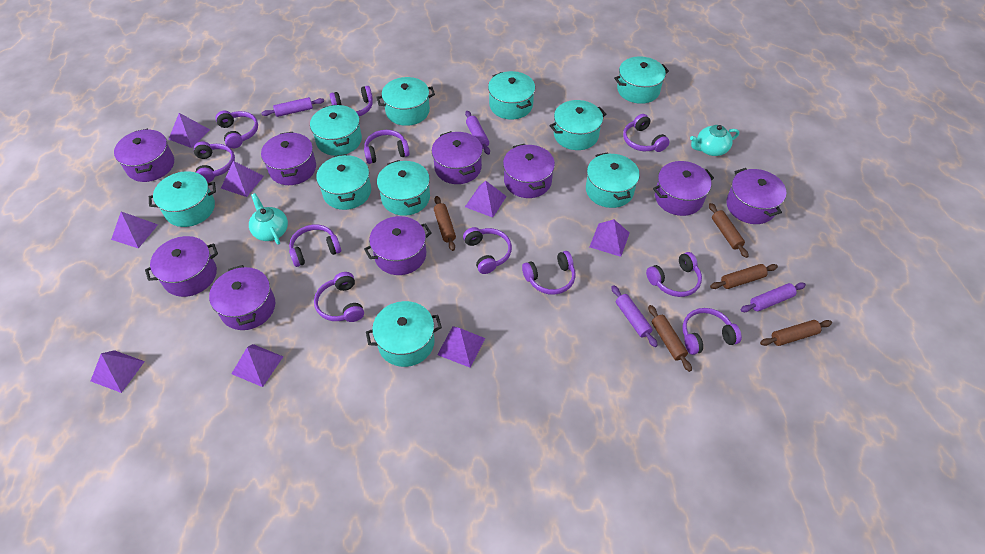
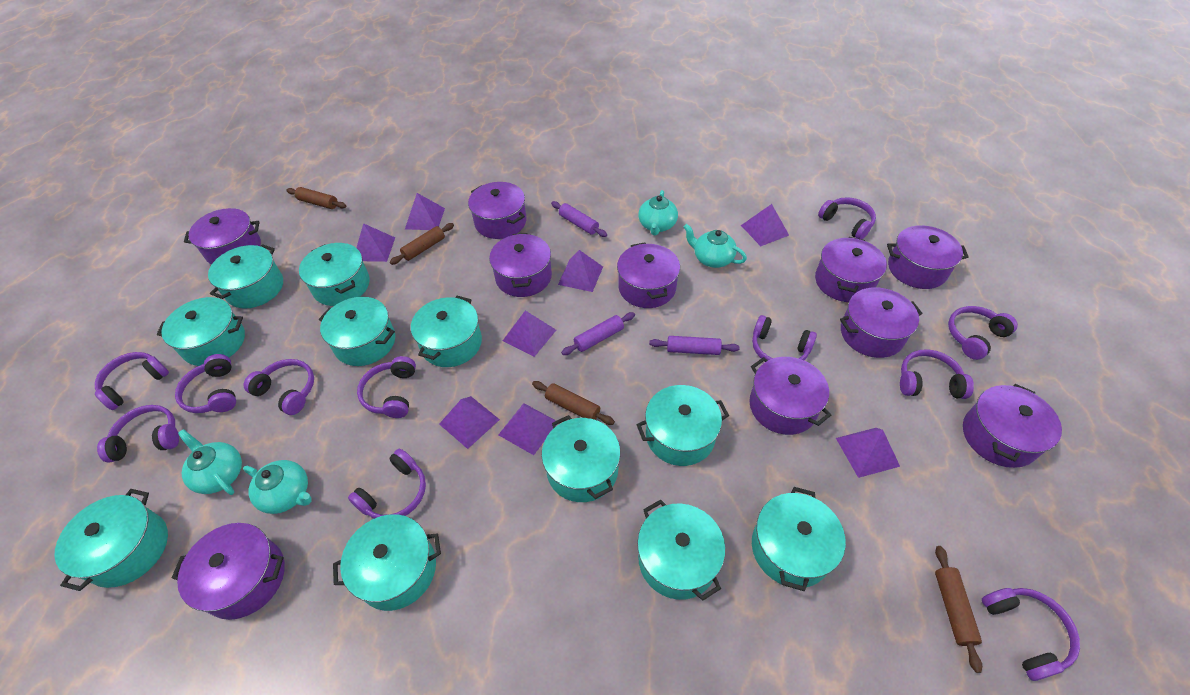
brown rolling pin: [434,196,456,251] [648,305,692,372] [709,203,748,258] [710,264,778,289] [760,320,832,346] = 5 -> [286,187,346,209] [390,223,454,265] [532,381,615,425] [935,546,982,673] = 4
purple pot: [114,129,174,182] [145,236,218,297] [209,265,275,330] [261,132,316,185] [364,216,432,275] [432,131,483,184] [503,144,555,198] [653,161,714,216] [726,168,786,224] = 9 -> [172,523,285,620] [184,208,261,265] [468,182,526,239] [489,233,552,297] [617,243,680,308] [749,357,831,435] [815,237,887,302] [840,287,923,358] [887,225,969,289] [963,384,1062,468] = 10
purple rolling pin: [261,97,324,117] [465,111,490,155] [611,285,658,347] [740,282,806,312] = 4 -> [551,201,607,237] [561,312,635,355] [649,336,740,355] = 3
turquoise pot: [149,171,216,227] [310,105,362,156] [316,154,371,210] [366,301,442,367] [376,77,435,126] [377,160,430,216] [488,71,535,120] [550,100,606,150] [586,152,640,208] [614,56,669,104] = 10 -> [54,489,168,591] [157,297,245,366] [208,244,283,309] [299,243,370,306] [319,297,395,366] [333,514,441,611] [411,296,482,367] [542,415,621,502] [636,385,729,466] [637,500,725,601] [752,487,846,591] = 11
turquoise teapot: [249,193,288,245] [690,125,739,156] = 2 -> [178,429,242,495] [243,460,312,514] [638,190,678,236] [684,224,747,268] = 4

